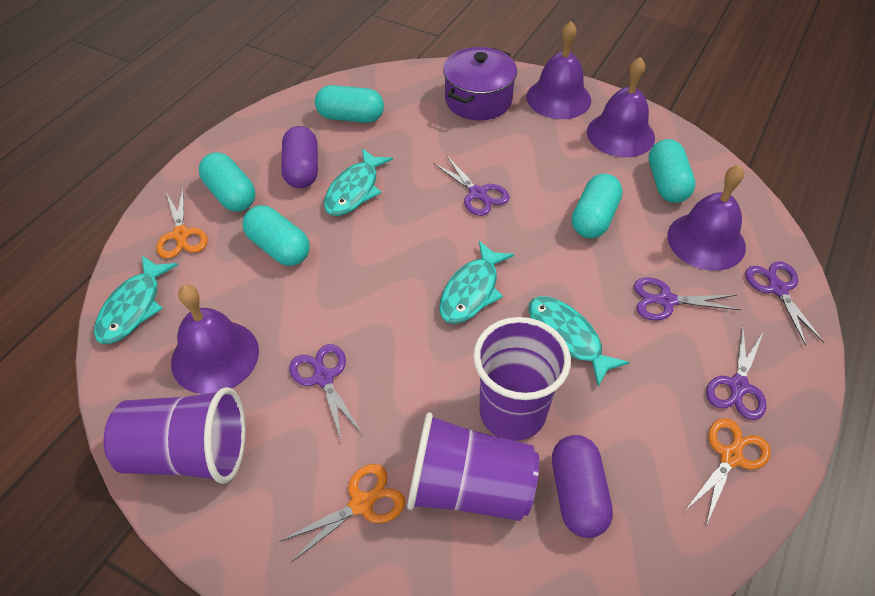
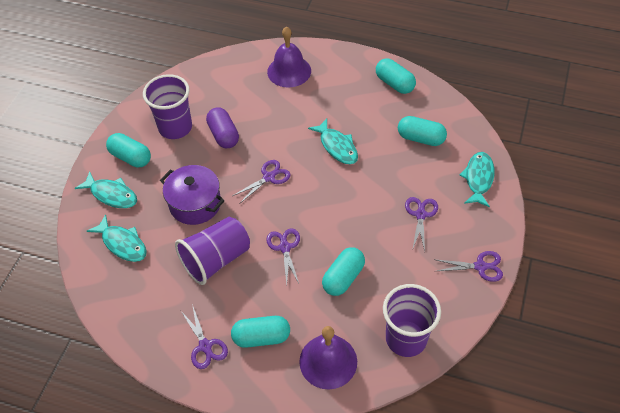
orange scissors: [156,189,208,259] [279,464,405,562] [685,418,771,526] = 3 -> none = 0
purple bell: [171,285,259,394] [526,21,591,119] [587,57,655,157] [667,165,746,271] = 4 -> [267,27,311,87] [299,326,357,389] = 2
purple capsule: [281,126,318,188] [552,435,613,538] = 2 -> [206,107,239,148] = 1

